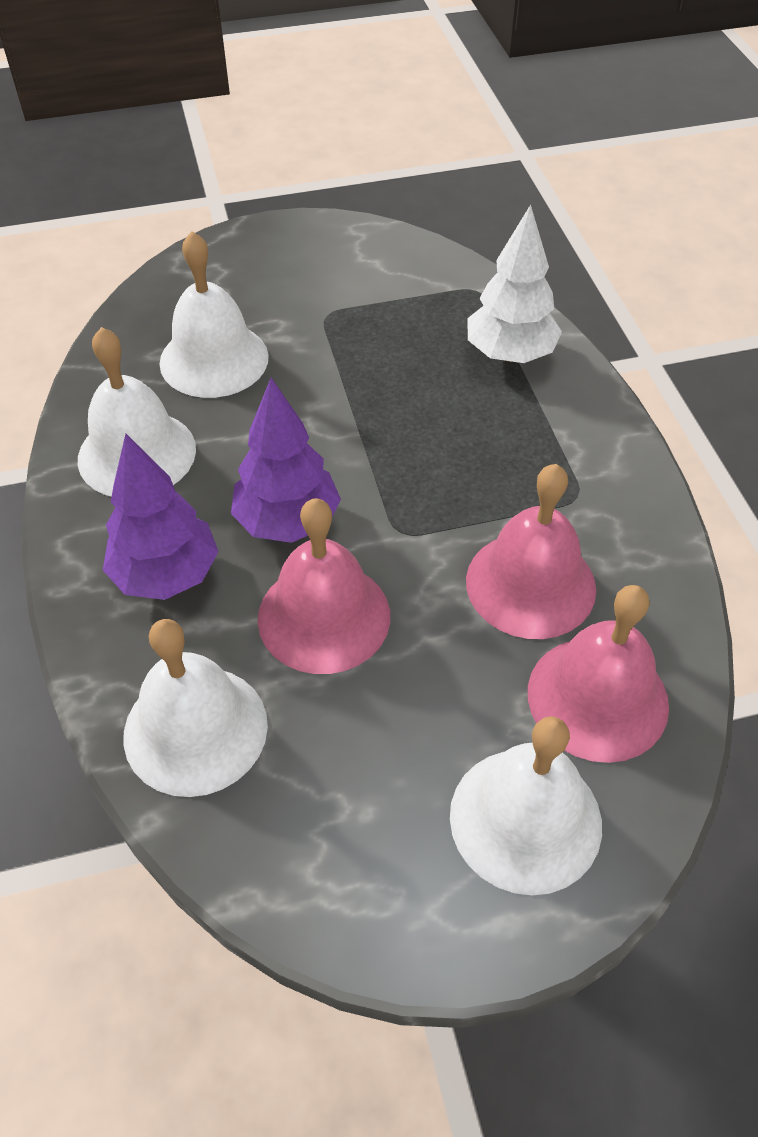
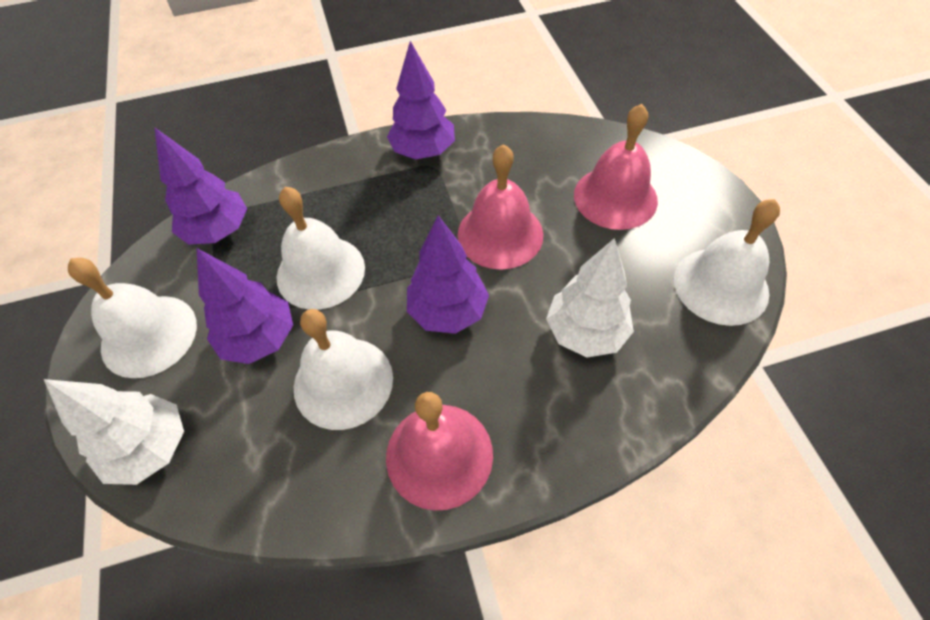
purple tree: [103,434,219,600] [231,378,341,543] = 2 -> [154,127,247,245] [196,248,293,364] [387,41,455,159] [407,215,489,334] = 4
white tree: [467,205,562,363] = 1 -> [44,379,184,485] [546,238,634,358] = 2

